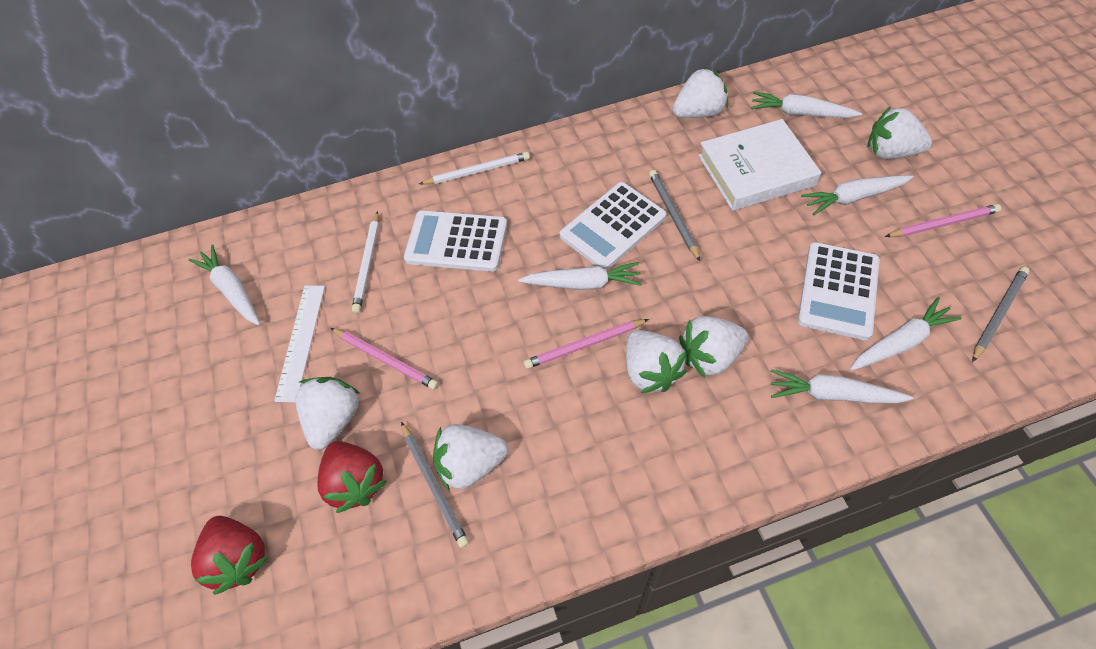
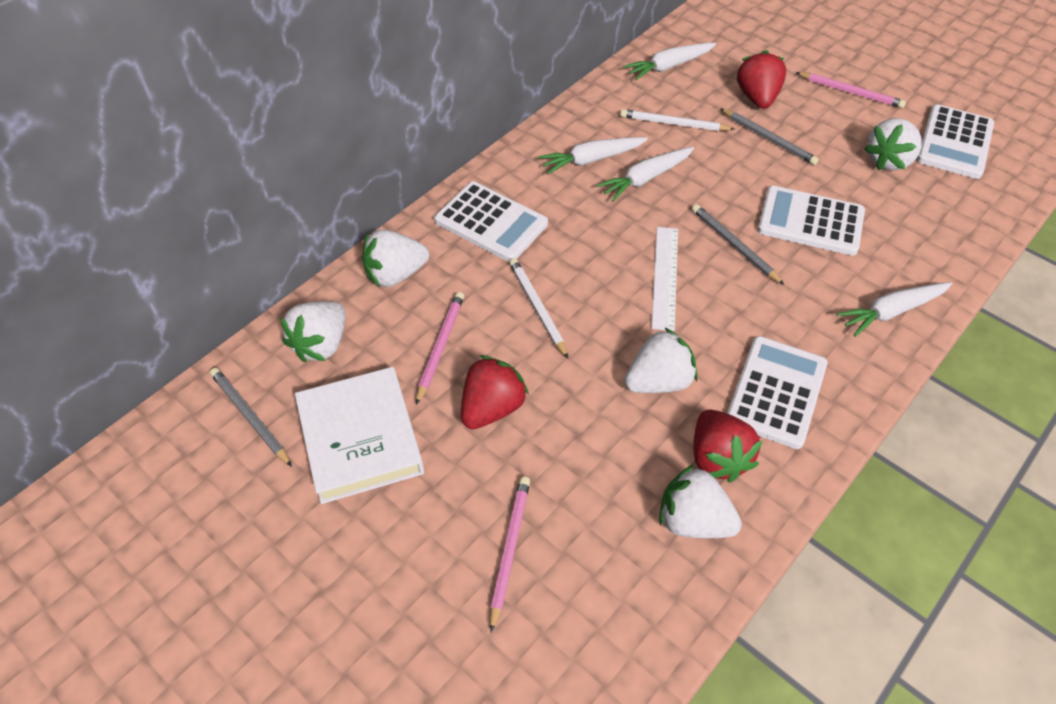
red strawberry: [191,516,268,595] [317,441,386,513] = 2 -> [461,355,529,429] [693,409,763,482] [737,50,786,109] = 3
white calculator: [404,210,507,272] [560,182,666,270] [798,242,880,340] = 3 -> [435,181,548,262] [727,336,828,449] [758,186,865,256] [917,104,994,179] = 4
white carrot: [189,245,260,325] [518,262,642,290] [751,91,862,118] [770,369,913,403] [801,175,913,215] [850,297,962,371] = 6 -> [538,137,648,174] [596,147,694,202] [623,43,716,80] [836,282,952,337] = 4
white strawberry: [295,377,360,450] [433,424,508,491] [626,330,687,393] [672,67,728,118] [679,316,749,378] [868,106,932,159] = 6 -> [280,301,346,362] [362,229,429,287] [624,327,697,393] [659,464,742,538] [864,118,922,170] = 5

